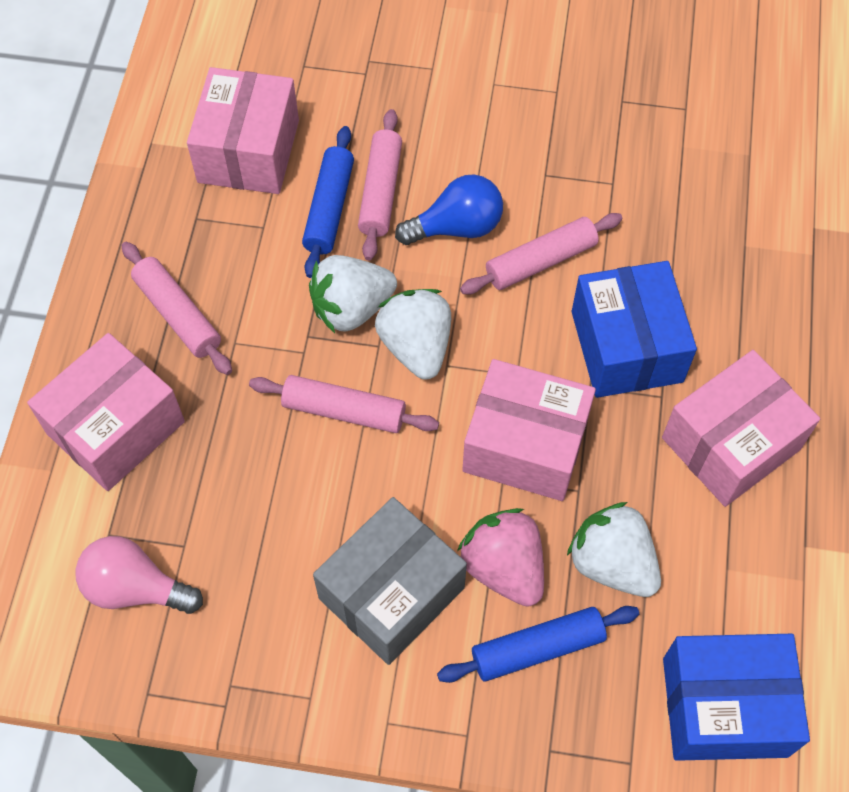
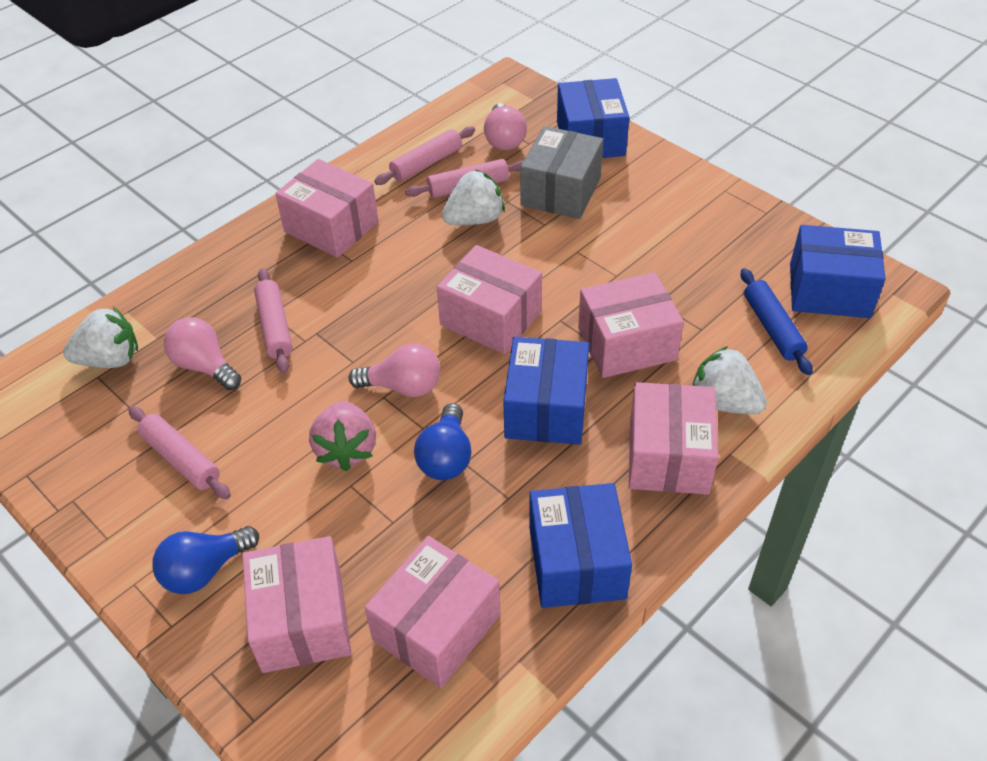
blue box: [572,261,697,398] [663,634,810,761] = 2 -> [503,337,589,445] [529,483,632,608] [557,78,629,158] [790,225,886,318] = 4
blue light bulb: [395,175,503,245] = 1 -> [152,526,259,594] [414,403,472,480] = 2
blue rolling pin: [302,126,354,278] [437,606,639,683] = 2 -> [741,268,813,375] = 1
pink box: [27,333,185,491] [187,67,299,194] [462,359,596,501] [662,350,820,507] = 4 -> [242,536,351,673] [275,159,378,258] [365,536,500,688] [437,245,542,354] [578,272,684,378] [629,382,719,495] = 6
pink light bulb: [75,536,203,614] = 1 -> [164,317,241,390] [349,343,441,397] [484,103,527,150] = 3

